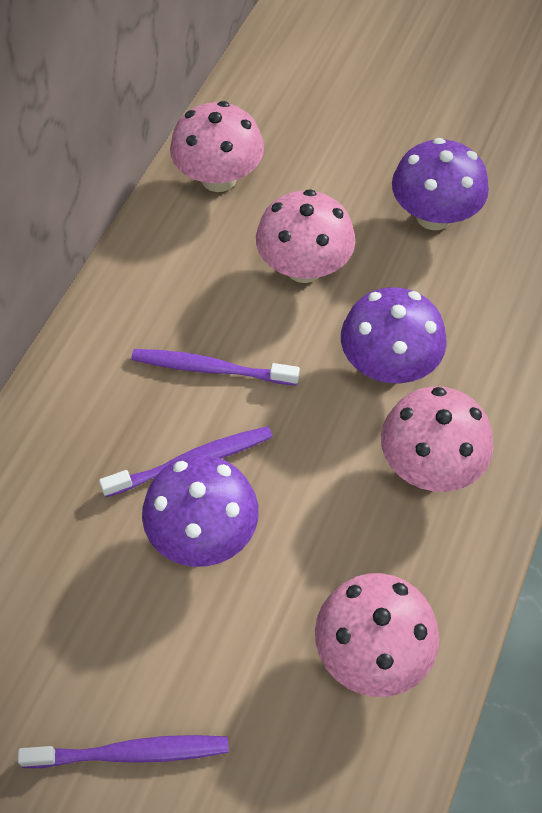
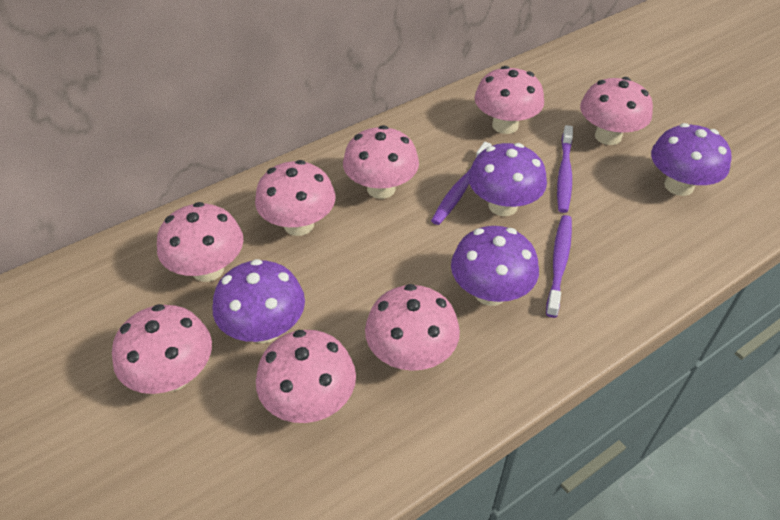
pink mushroom: [170,101,264,192] [256,189,355,283] [315,573,439,697] [381,386,494,492] = 4 -> [112,304,212,394] [157,202,243,282] [255,160,335,236] [256,330,356,423] [343,125,419,199] [365,284,460,371] [475,66,544,134] [580,77,653,145] = 8
purple mushroom: [142,455,259,567] [341,287,447,383] [392,138,489,230] = 3 -> [213,259,305,343] [451,226,539,306] [468,143,547,216] [651,123,731,196] = 4

